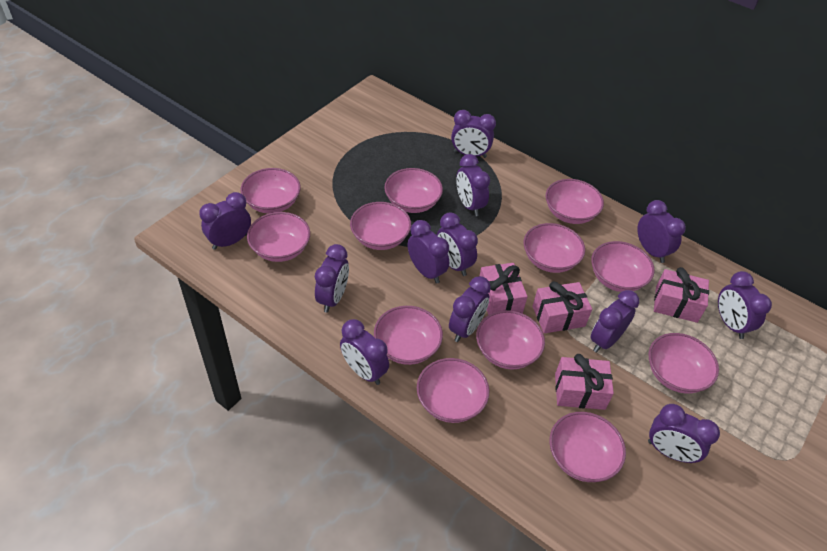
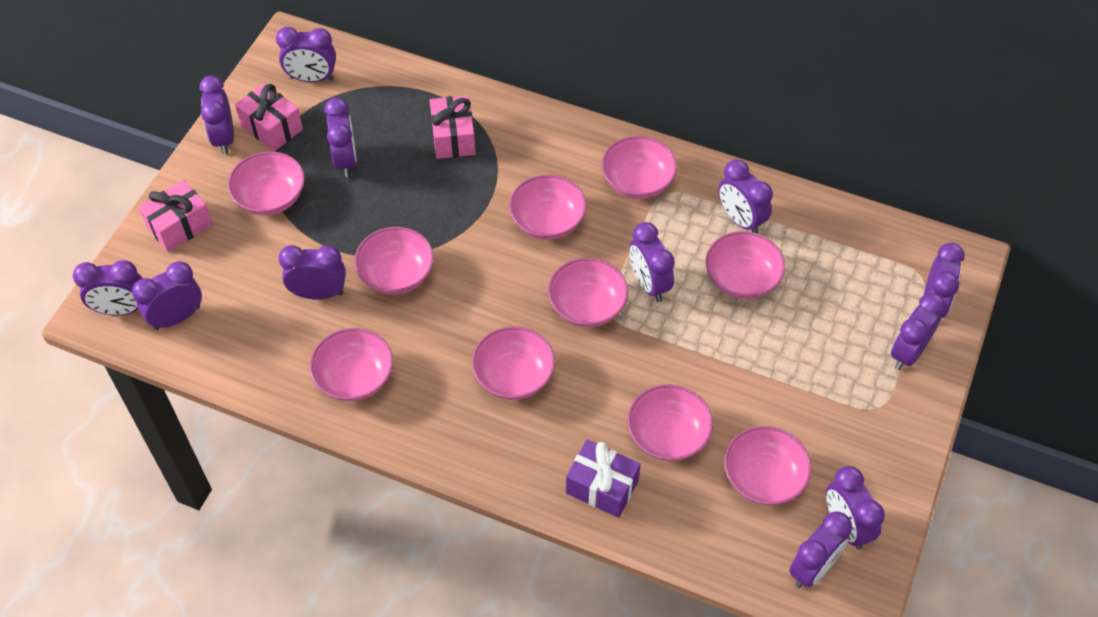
pink bowl: [240,168,301,214] [247,212,310,262] [350,202,411,250] [374,306,443,365] [384,168,443,213] [417,358,489,423] [476,310,545,370] [524,223,585,273] [546,179,604,224] [549,412,626,482] [591,241,654,292] [648,333,719,394] = 12 -> [228,151,305,215] [309,328,393,401] [354,227,434,295] [472,326,555,400] [509,175,587,240] [548,258,628,327] [601,136,677,199] [627,384,713,461] [706,231,785,299] [724,426,812,505] = 10
pink gift: [480,263,528,315] [532,281,592,334] [555,354,614,410] [654,267,709,323] = 4 -> [138,180,213,252] [235,83,303,152] [430,95,476,159] = 3
purple gift: none = 0 -> [566,439,641,518] = 1

